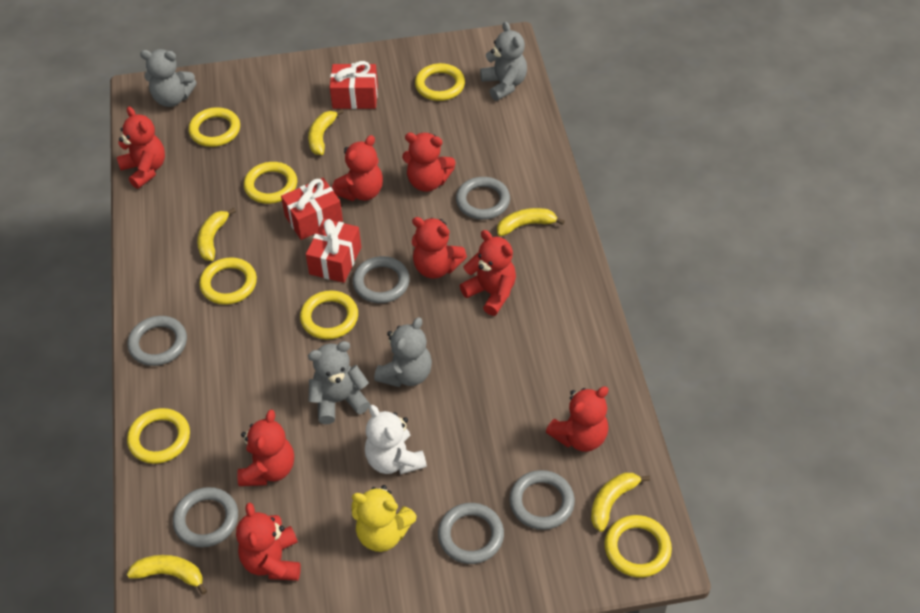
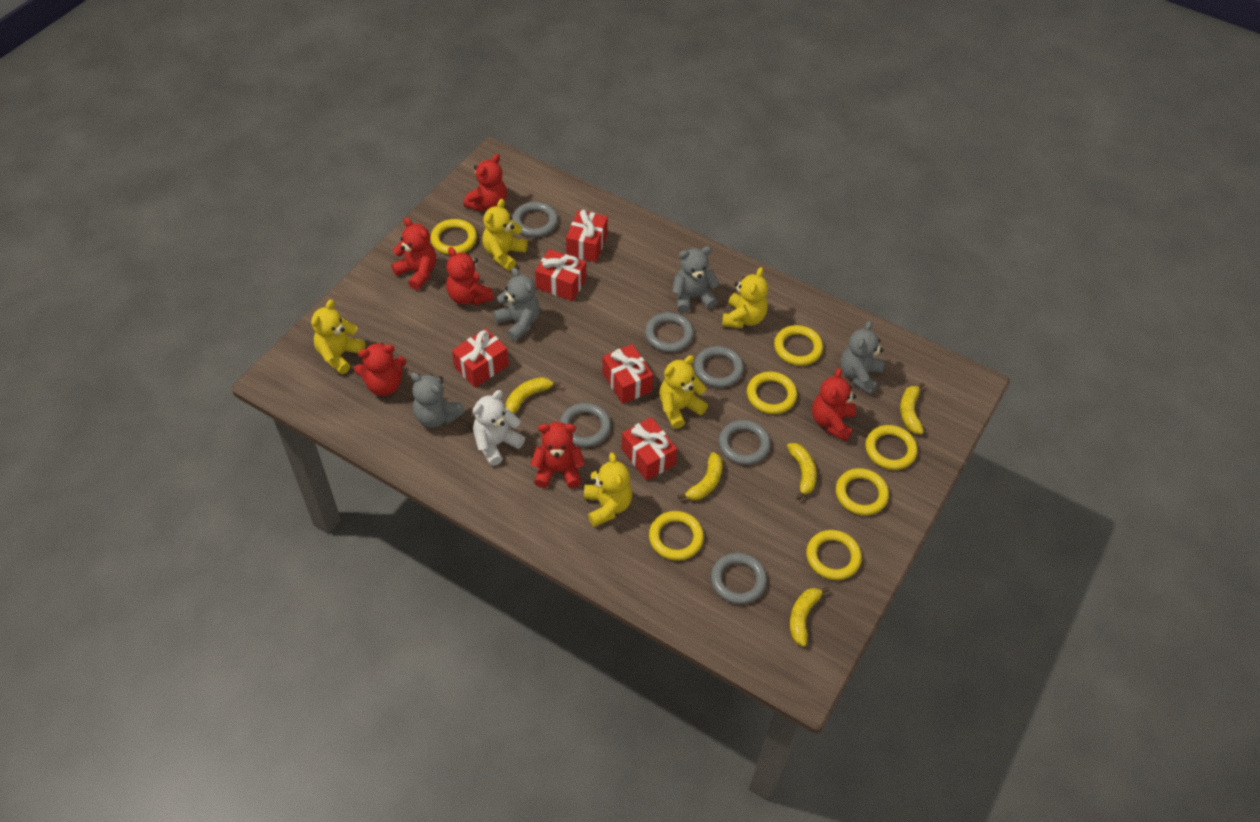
red gift: [281,178,343,240] [306,219,361,283] [330,61,378,109] = 3 -> [452,328,509,387] [535,249,586,301] [566,210,608,262] [602,344,653,404] [621,417,677,481] = 5
red teddy bear: [117,107,165,189] [236,502,301,581] [237,410,294,486] [332,135,383,201] [402,133,456,192] [412,217,467,278] [460,230,516,316] [546,386,608,452] = 8 -> [354,342,406,396] [391,218,436,290] [446,247,494,306] [464,154,507,212] [530,422,585,488] [812,368,856,442] = 6
yellow teddy bear: [352,485,416,552] = 1 -> [311,300,365,374] [482,199,528,271] [584,452,632,527] [659,355,708,429] [722,267,768,328] = 5

